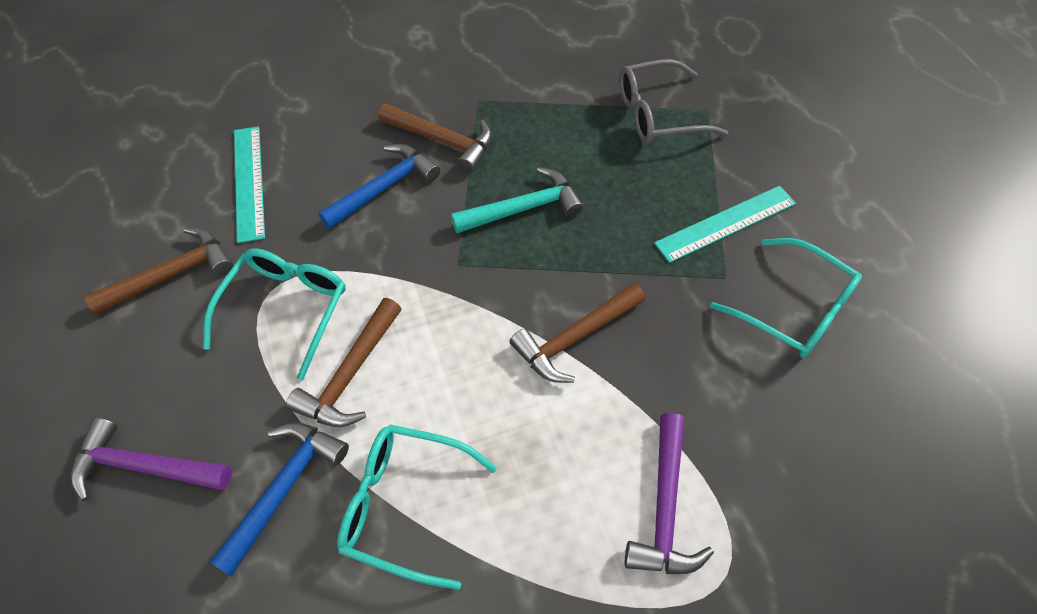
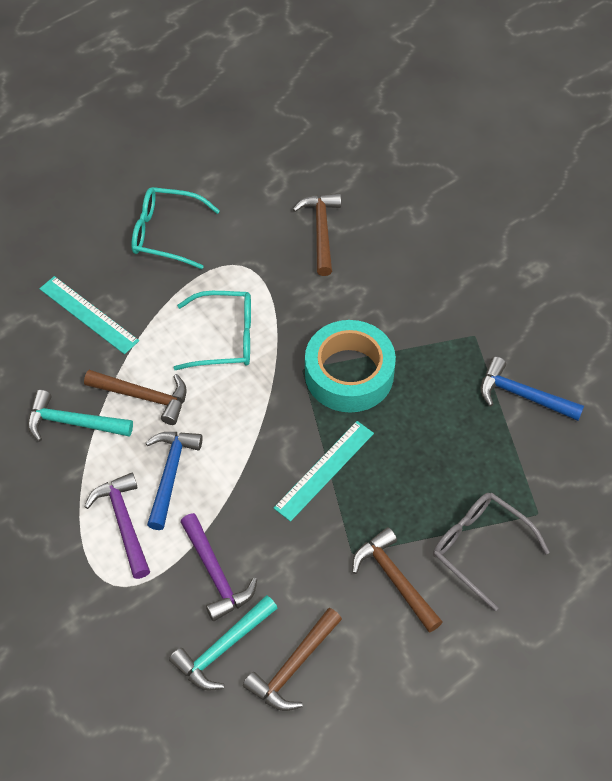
turquoise glasses: [203,249,346,380] [337,425,497,590] [710,238,862,358] = 3 -> [131,187,220,269] [173,291,251,370] = 2
turquoise hammer: [451,167,583,233] = 1 -> [28,390,133,442] [169,595,278,691] = 2
turquoise tape: none = 0 -> [305,320,396,413] = 1

